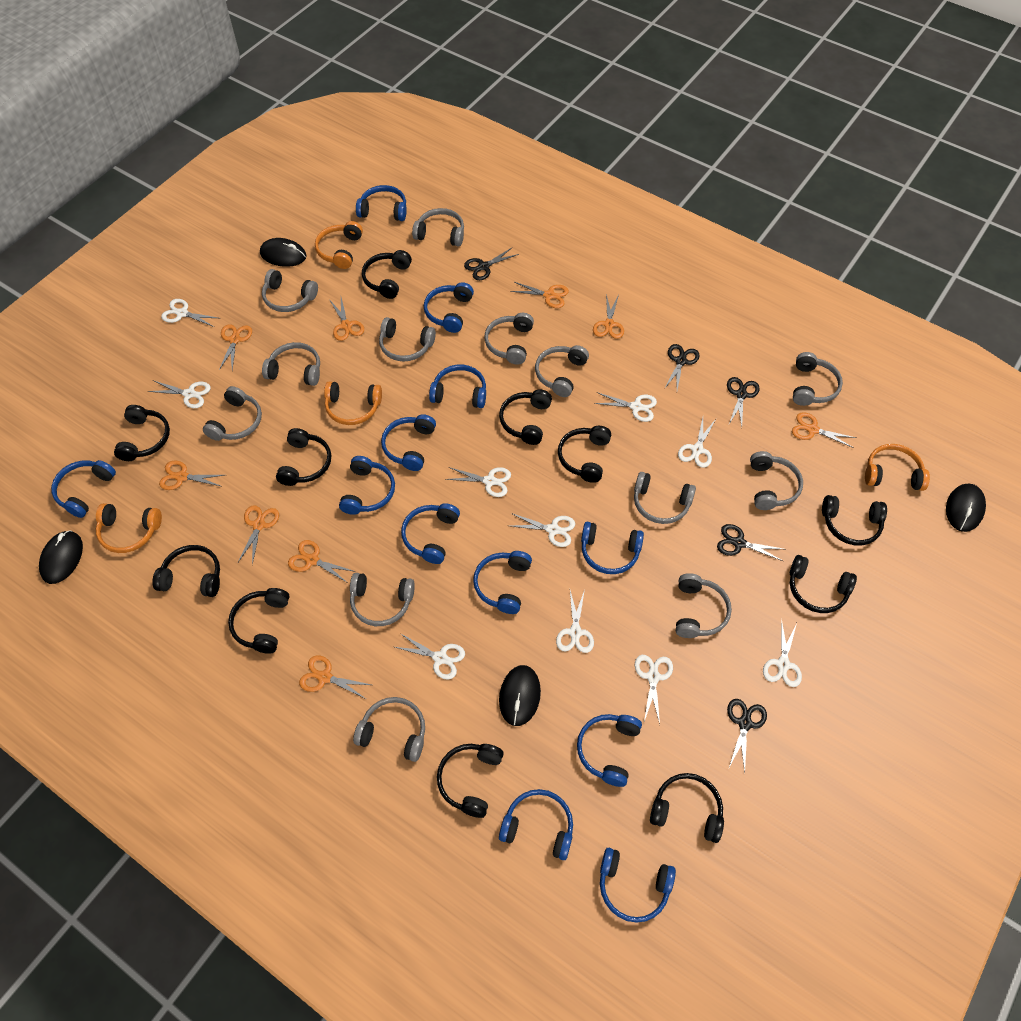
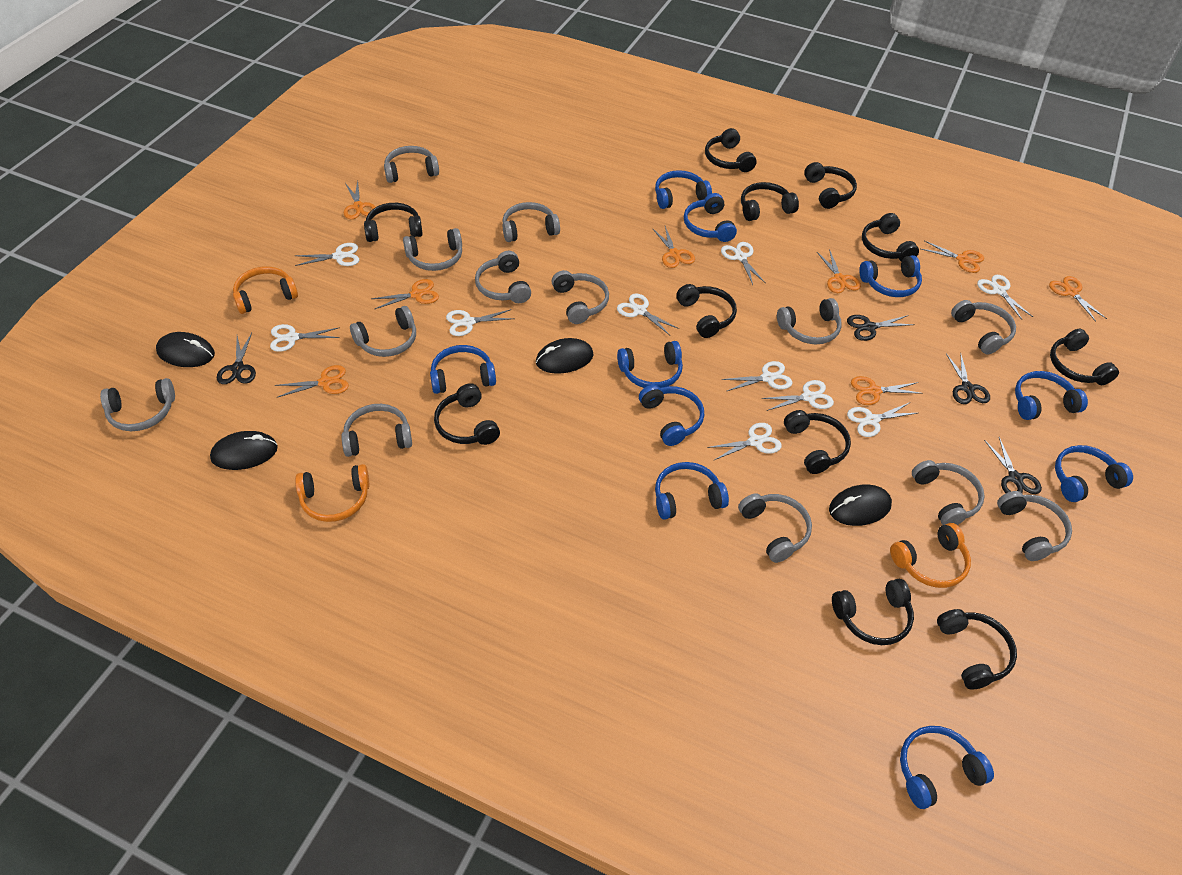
black scissors: [464,247,519,280] [664,344,700,390] [717,524,783,561] [727,377,760,427] [727,699,767,773] = 5 -> [217,333,256,384] [847,315,915,341] [946,354,990,404] [984,437,1042,494] = 4
blue headphones: [51,460,116,518] [339,456,395,515] [356,185,407,221] [381,414,436,471] [401,503,460,564] [424,282,474,333] [429,365,486,408] [473,551,532,614] [499,789,573,860] [577,714,642,787] [581,522,644,574] [600,848,676,923] = 12 -> [430,345,496,394] [617,341,683,388] [639,385,704,446] [655,170,712,209] [655,462,729,520] [684,193,737,242] [859,255,922,297] [900,726,994,809] [1015,371,1088,420] [1055,445,1133,502] = 10
orange headphones: [96,503,162,553] [315,221,363,269] [324,382,382,425] [865,444,930,491] = 4 -> [233,266,298,314] [295,464,370,522] [890,523,971,588] = 3
orange scissors: [159,460,225,490] [219,324,252,370] [238,505,279,565] [288,540,356,583] [299,655,371,699] [329,298,364,341] [510,282,569,308] [593,294,624,339] [792,412,856,448] = 9 -> [275,365,349,398] [344,181,375,220] [372,279,439,309] [652,226,695,268] [817,249,861,293] [851,376,923,405] [921,240,984,273] [1049,276,1107,322] = 8

